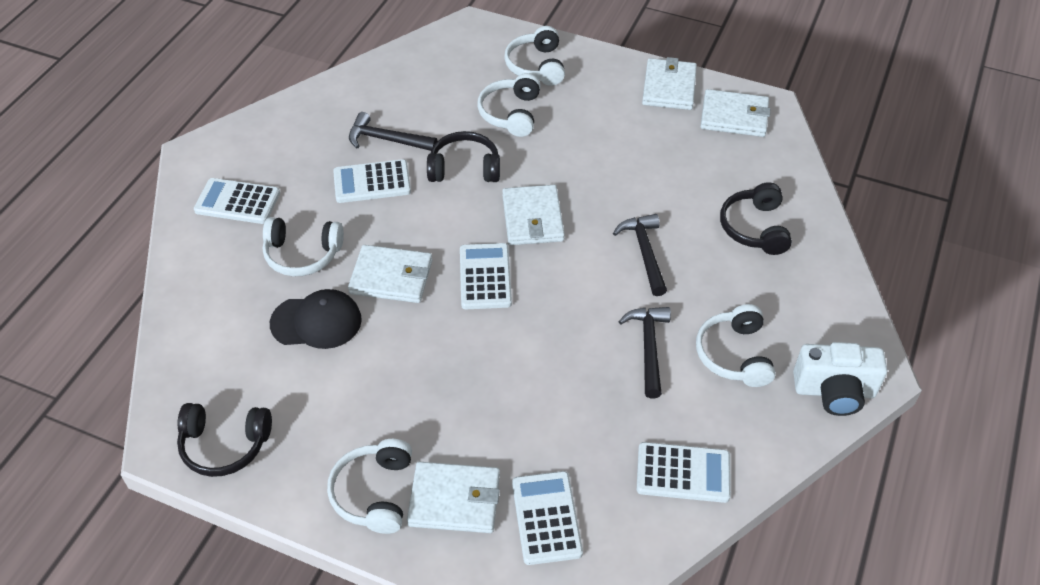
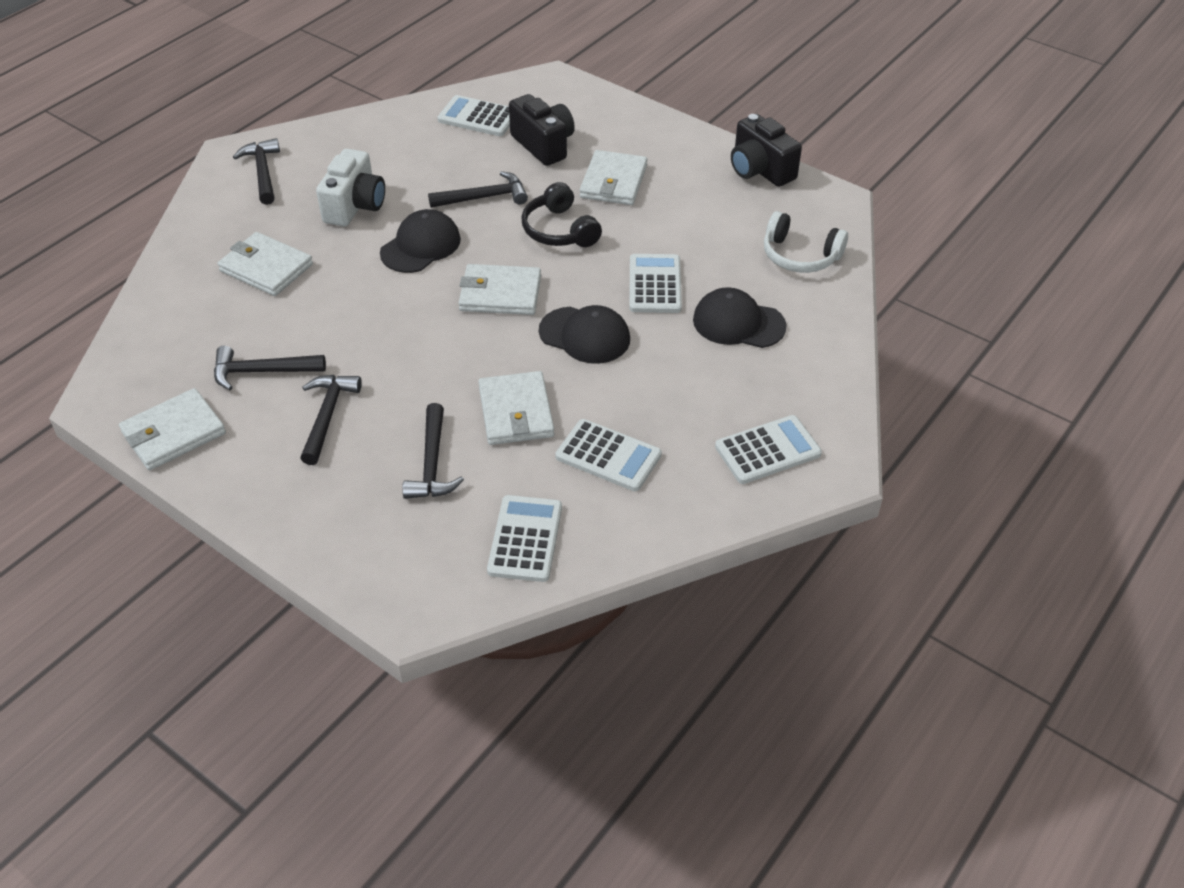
black camera: none = 0 -> [509,94,575,166] [731,114,802,187] = 2
black cap: [270,289,362,349] = 1 -> [380,209,461,273] [539,305,630,364] [693,287,787,348] = 3
black hammer: [349,112,437,151] [613,214,667,296] [619,307,671,398] = 3 -> [214,346,326,390] [233,138,280,205] [300,375,362,465] [402,403,464,499] [428,171,528,208] = 5
black headphones: [177,403,272,477] [427,131,500,182] [720,182,792,255] = 3 -> [522,182,602,247] = 1
white headphones: [263,217,344,276] [327,439,412,534] [477,73,541,137] [504,26,565,86] [696,304,775,387] = 5 -> [764,211,848,273] = 1

